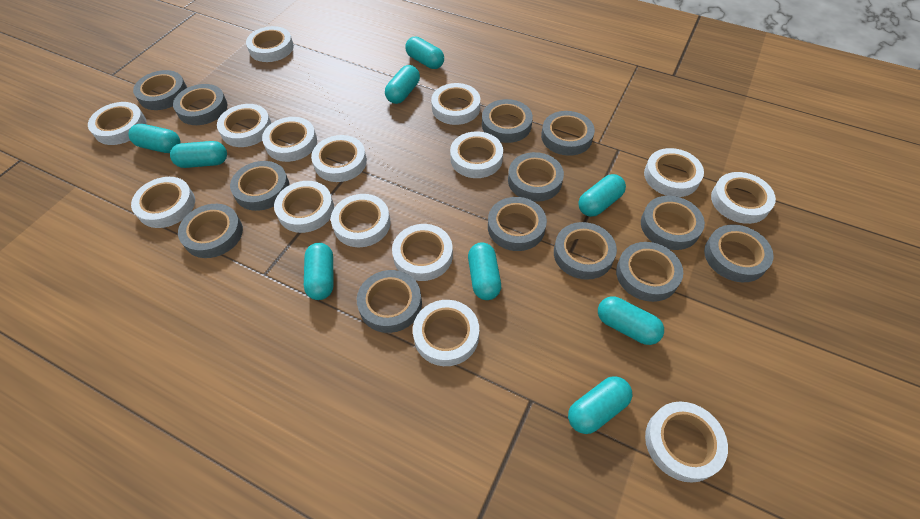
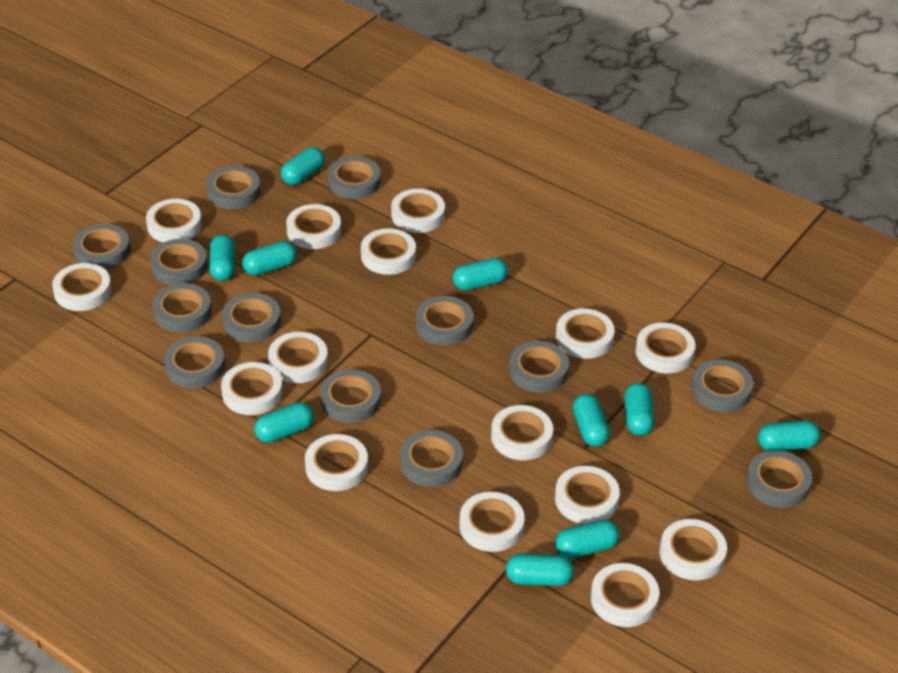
turquoise capsule: [128,124,181,153] [170,141,227,168] [304,243,333,300] [385,65,420,104] [405,37,444,69] [468,242,501,300] [568,376,632,434] [578,174,626,217] [598,296,664,345] = 9 -> [209,235,235,281] [242,241,297,276] [254,402,314,443] [281,147,325,185] [453,258,508,291] [506,554,574,586] [555,520,620,558] [573,394,610,447] [624,383,654,436] [758,420,820,451] = 10

